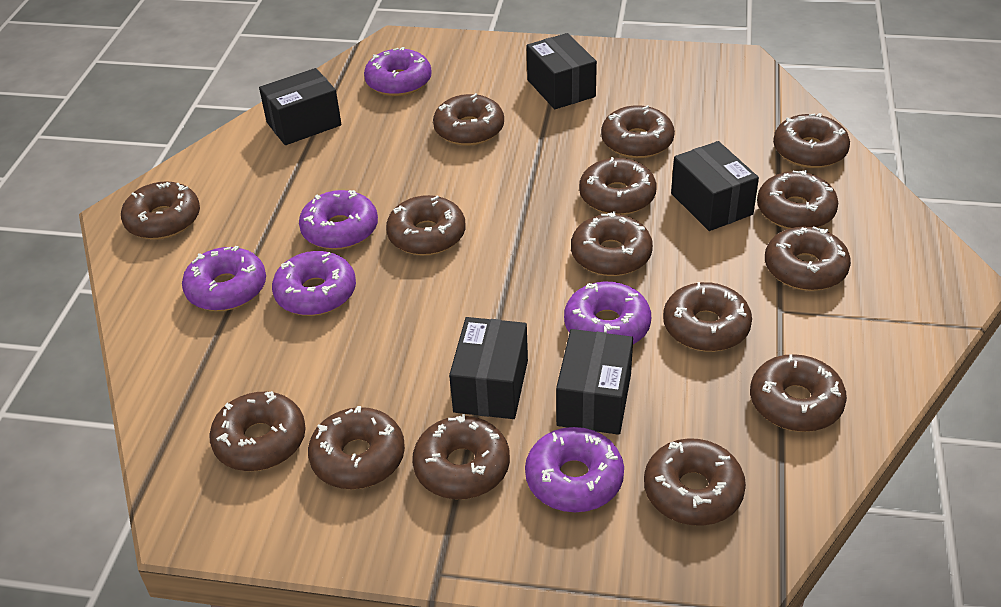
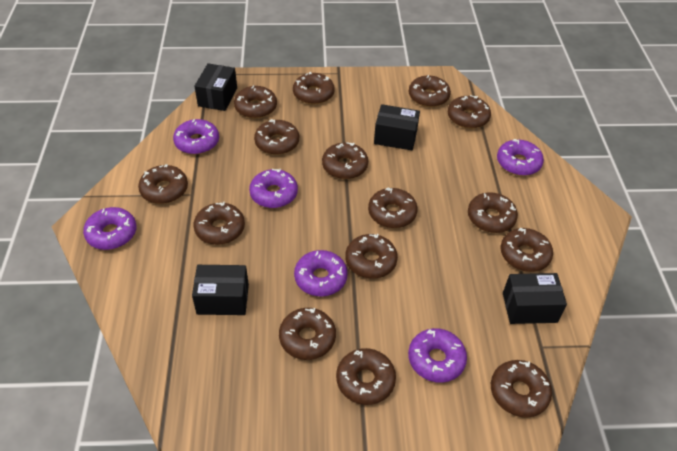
black box: [259,68,342,145] [449,317,528,419] [527,33,597,109] [556,329,633,435] [671,141,759,231] = 5 -> [192,265,249,315] [194,63,237,111] [374,104,420,150] [503,273,567,324] = 4

